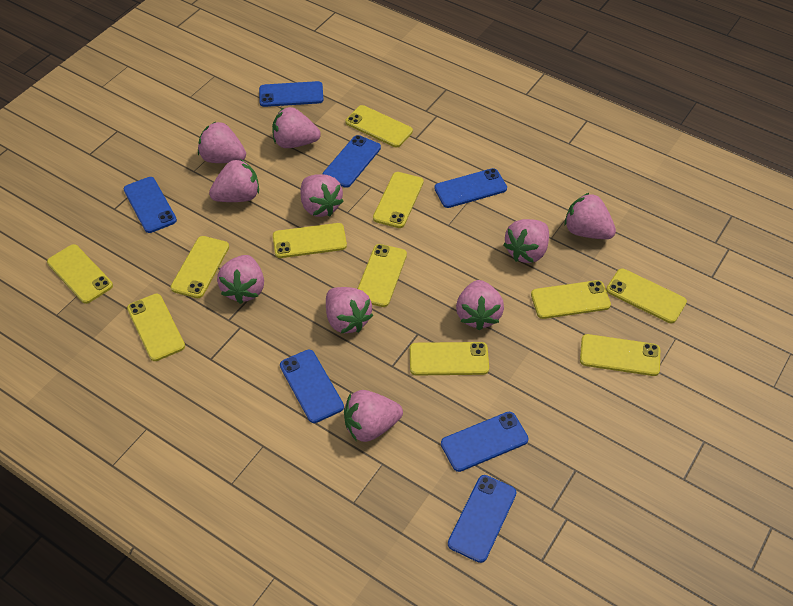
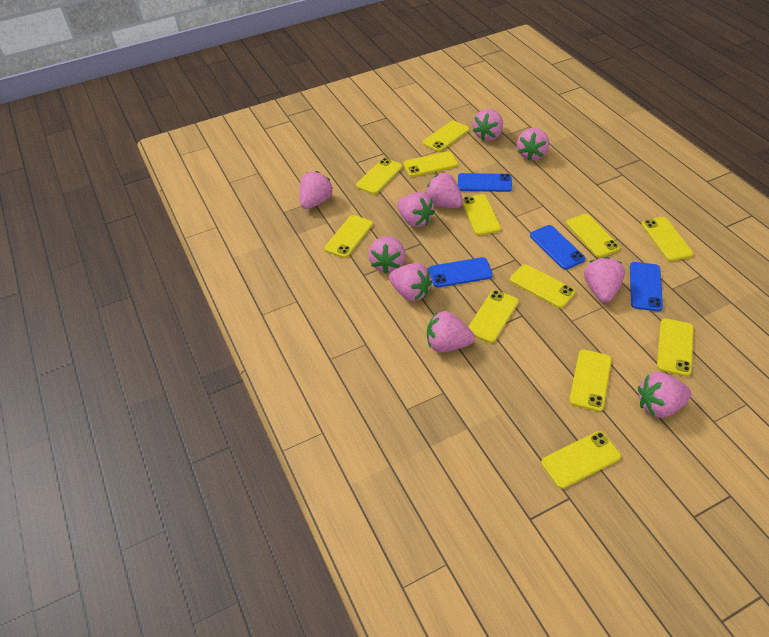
blue phone: [124,177,177,233] [259,81,324,107] [280,350,344,423] [323,135,381,188] [434,168,507,208] [441,412,528,472] [448,475,517,563] = 7 -> [429,257,493,288] [458,173,512,192] [530,225,586,270] [630,262,663,311] = 4
yellow phone: [47,244,113,304] [127,294,185,361] [171,236,229,298] [273,223,347,258] [346,105,413,147] [358,244,407,307] [373,172,424,228] [410,342,489,376] [531,280,611,319] [580,334,660,376] [606,269,687,323] = 11 -> [324,215,373,258] [356,158,402,194] [403,151,458,177] [423,120,469,152] [462,194,501,235] [468,290,519,343] [510,264,576,308] [541,431,621,489] [566,214,620,258] [569,349,612,412] [641,217,693,261] [657,318,694,376] = 12

